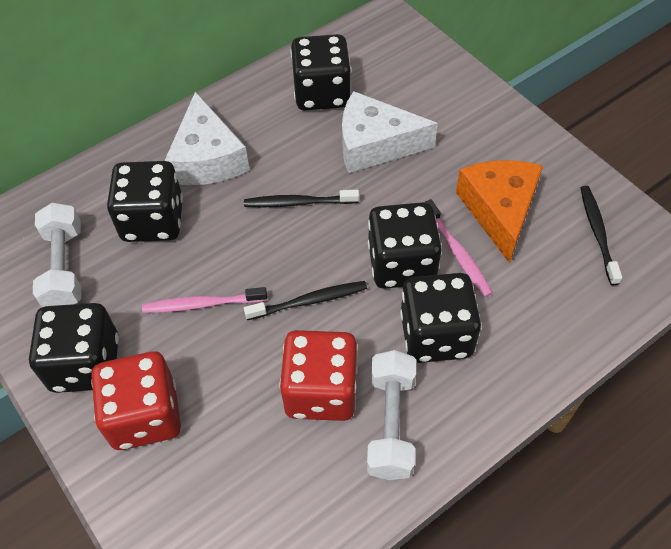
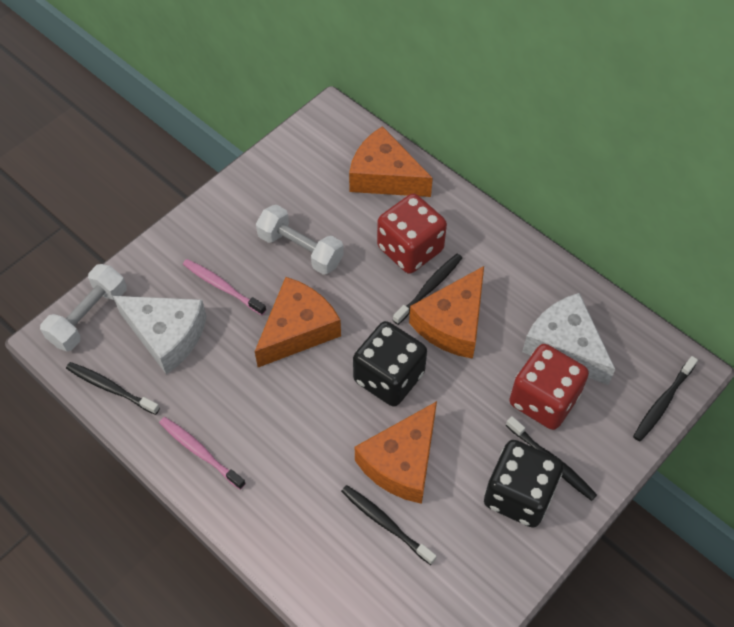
black dice: [29,303,119,393] [107,161,183,242] [291,34,351,110] [368,202,442,289] [400,273,481,363] = 5 -> [353,321,427,407] [484,440,563,528] = 2
black toothbrush: [244,190,359,207] [244,281,367,320] [581,186,622,285] = 3 -> [66,362,160,415] [341,485,437,565] [393,254,462,325] [506,416,597,501] [633,356,698,442] = 5
orange cheese: [456,160,543,263] = 1 -> [255,277,341,367] [349,126,433,197] [355,401,437,504] [409,266,484,359] = 4

